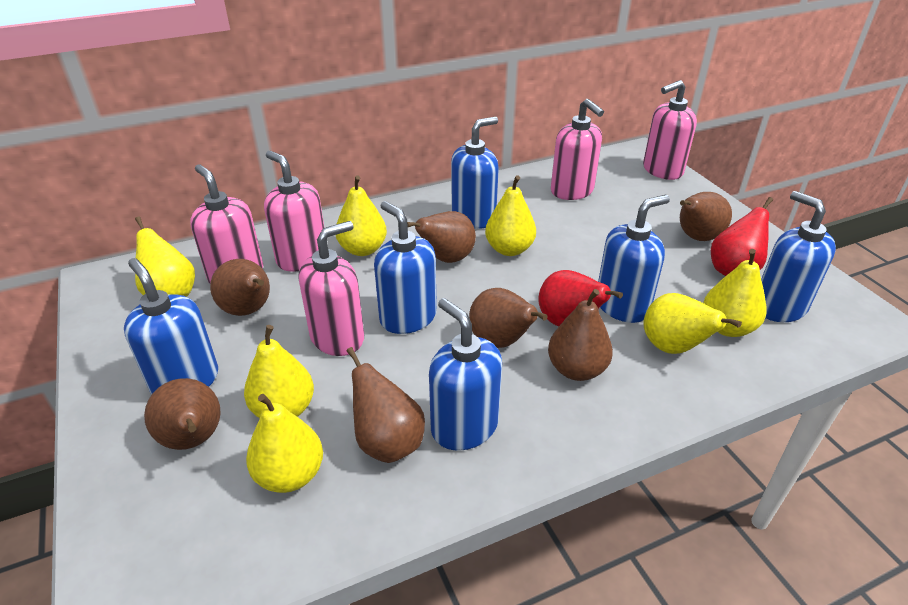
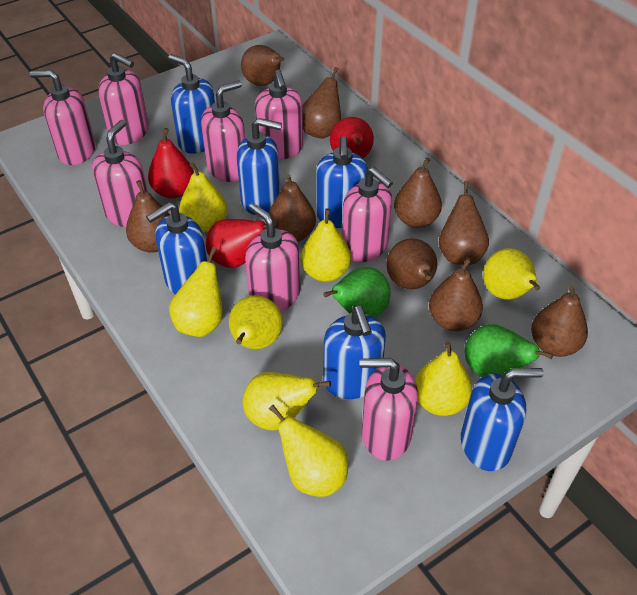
brown pear: [144,378,221,450] [210,259,270,316] [346,347,425,463] [407,211,476,263] [469,288,548,348] [548,289,613,381] [680,192,732,241] = 7 -> [126,180,170,253] [241,45,284,86] [269,174,316,242] [302,67,341,138] [387,238,437,289] [394,158,442,228] [429,258,483,331] [439,181,489,265] [531,285,588,357] = 9
green pear: none = 0 -> [323,267,391,318] [465,324,553,377] = 2
pink soap dispenser: [190,164,263,283] [264,151,324,272] [299,221,364,356] [551,99,604,200] [643,80,697,180] = 5 -> [30,70,96,165] [92,120,148,227] [98,52,149,145] [201,81,245,182] [245,203,300,312] [255,70,303,160] [342,167,393,262] [360,358,418,461] = 8
red pear: [539,270,623,327] [711,197,773,276] = 2 -> [148,128,194,199] [206,219,278,268] [330,117,374,158] = 3
yellow pear: [135,217,195,297] [244,325,314,418] [246,394,323,493] [336,175,387,256] [485,175,536,256] [643,293,742,354] [703,249,766,337] = 7 -> [169,247,223,337] [179,162,227,233] [229,295,283,349] [243,372,331,430] [269,405,348,497] [301,208,351,282] [415,341,472,416] [483,248,540,300] = 8

